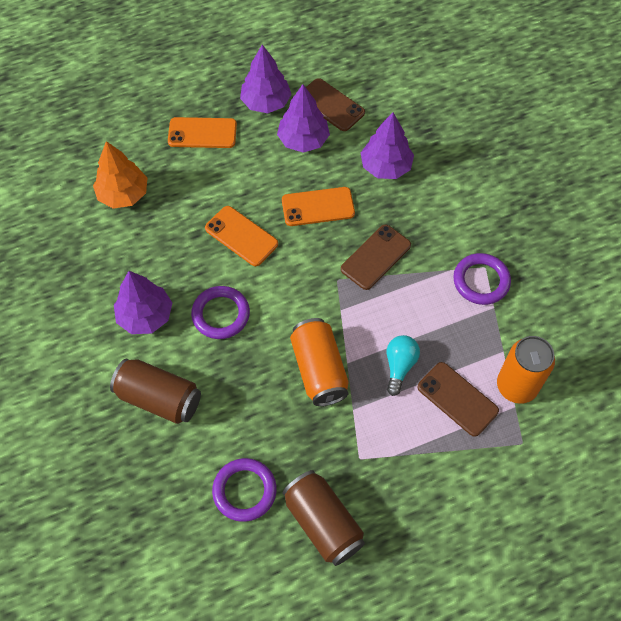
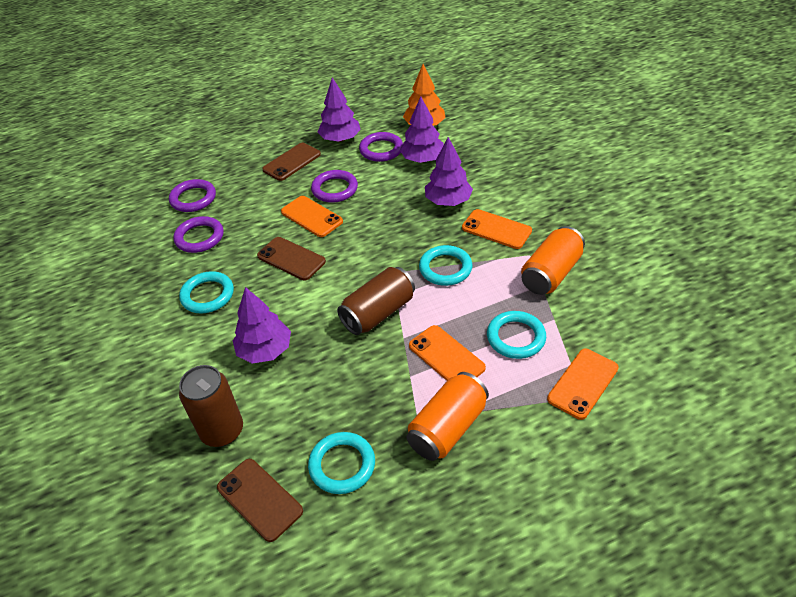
orange phone: [168,117,237,148] [205,206,278,266] [282,187,355,226] = 3 -> [281,196,343,237] [409,325,486,381] [462,209,532,249] [547,349,619,420] = 4
purple ring: [191,286,250,339] [212,458,277,522] [453,253,511,305] = 3 -> [169,179,216,212] [173,216,223,253] [311,170,358,203] [359,132,403,162] = 4
turquoise light bulb: [387,335,420,396] = 1 -> none = 0
turquoise ring: none = 0 -> [179,271,234,314] [308,432,375,494] [419,245,472,286] [487,311,546,359] = 4

